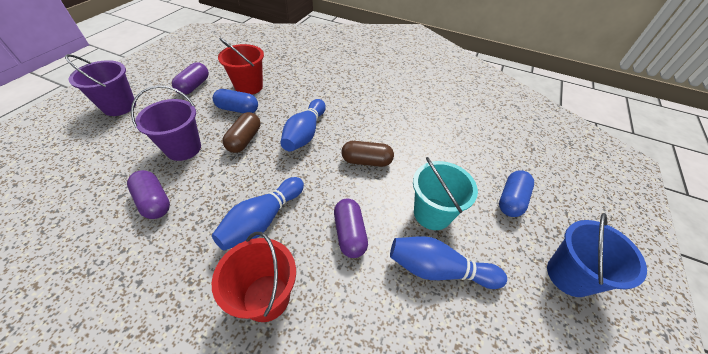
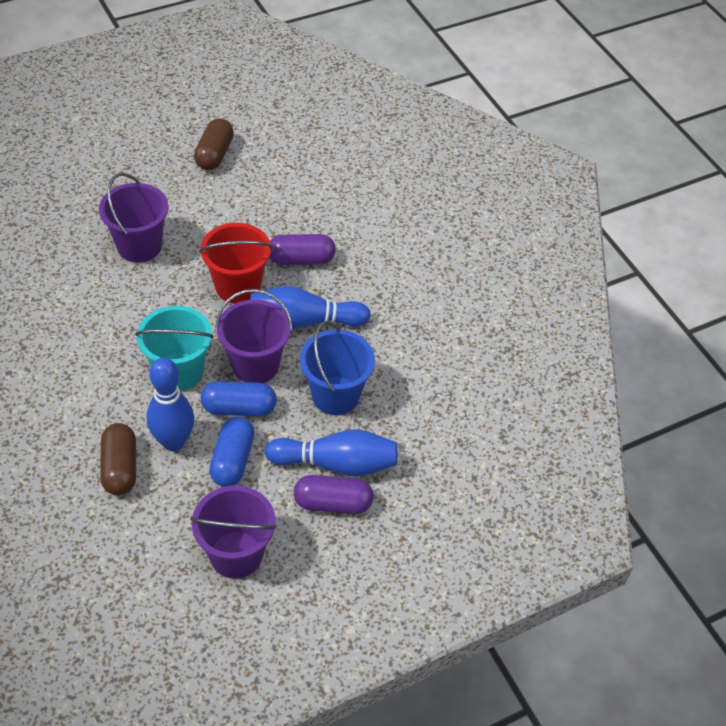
purple bucket: [65,54,136,116] [131,85,201,161] = 2 -> [99,173,169,263] [190,486,277,579] [215,289,293,383] = 3
purple capsule: [127,170,170,219] [172,62,209,95] [334,199,368,258] = 3 -> [270,234,336,265] [294,475,374,514] = 2
red bucket: [212,232,296,322] [218,38,264,94] = 2 -> [199,223,273,304] = 1

